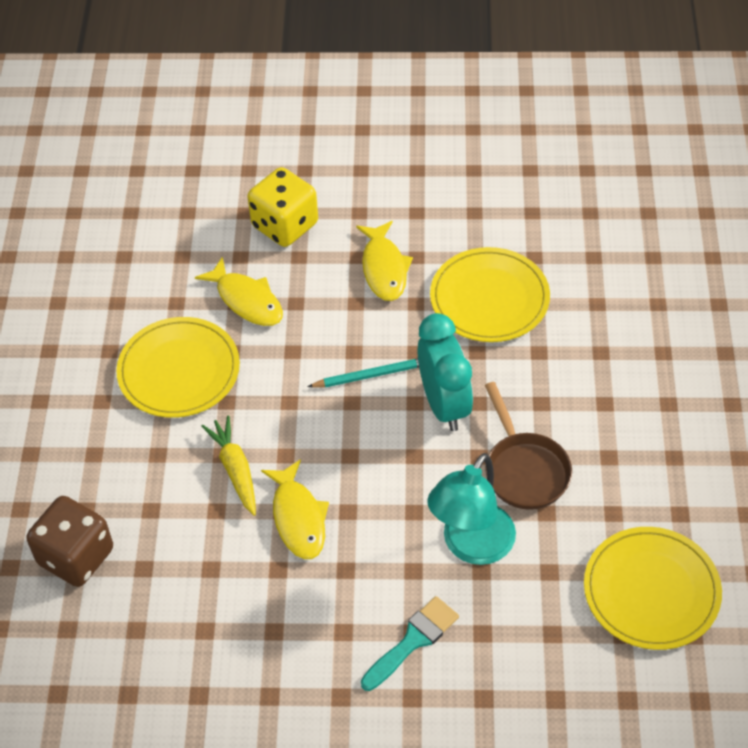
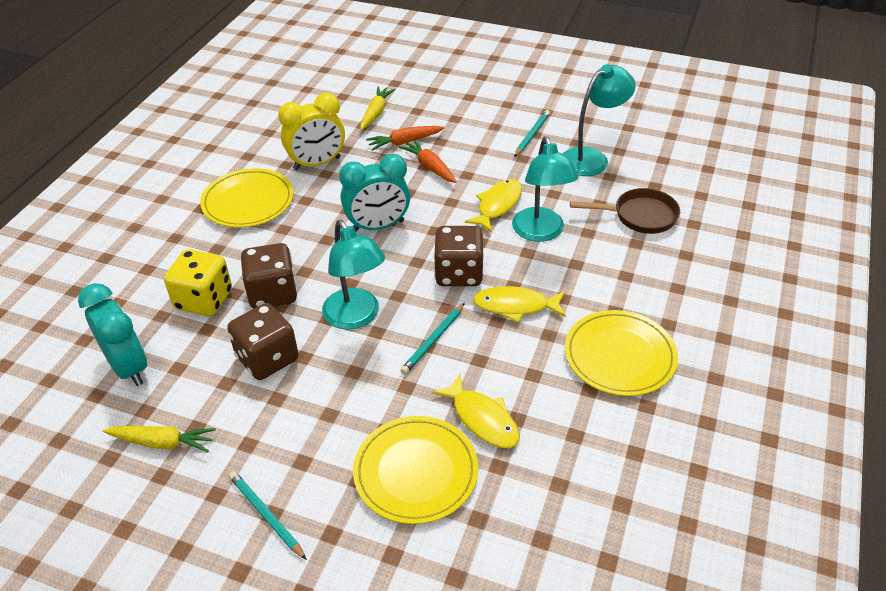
brown dice: [26,496,113,587] = 1 -> [227,303,298,380] [241,243,298,309] [434,226,484,286] = 3
orange carrot: none = 0 -> [366,126,445,151] [399,139,457,183] = 2
turquoise brush: [361,596,459,691] = 1 -> none = 0
turquoise clock: [417,313,473,431] = 1 -> [78,283,147,386] [339,154,410,232] = 2
turquoise lamp: [427,453,516,565] = 1 -> [322,220,385,330] [512,136,578,242] [563,64,636,176] = 3
turquoise pencil: [307,358,419,388] = 1 -> [229,471,307,560] [400,303,465,375] [514,110,550,157] = 3
yellow carrot: [201,415,256,516] = 1 -> [103,426,216,452] [360,86,395,130] = 2
yellow clock: none = 0 -> [278,93,345,170] = 1

